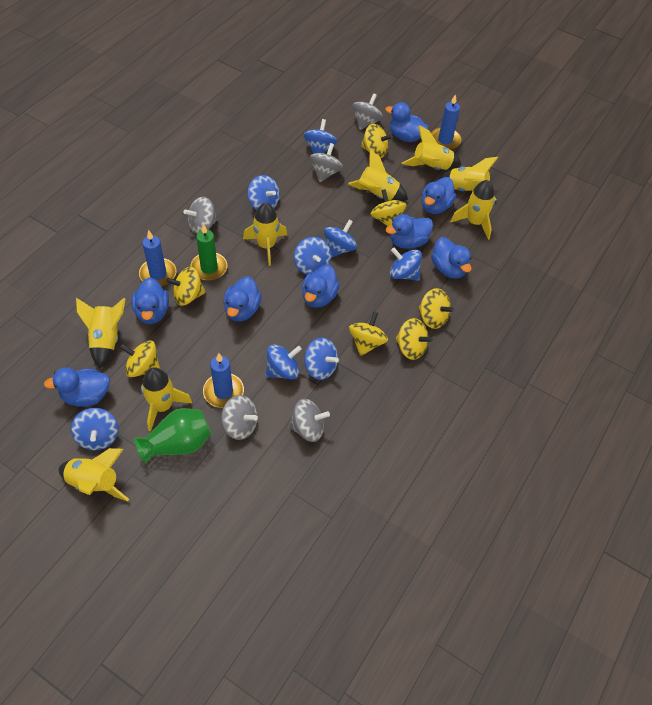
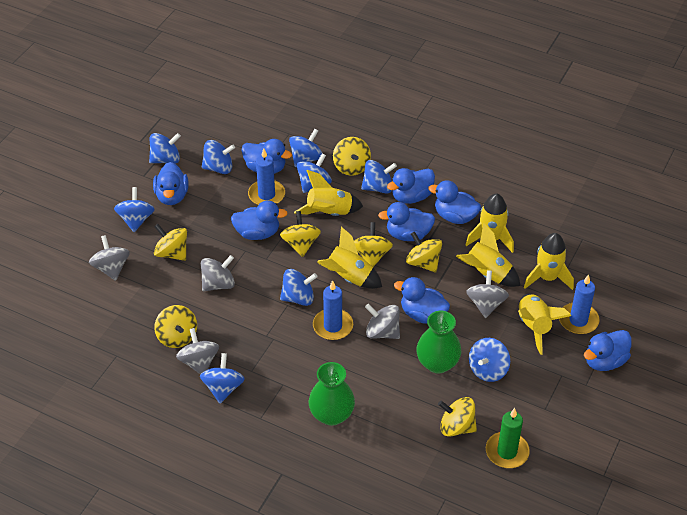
blue spinning top: [71,408,119,450] [247,175,280,210] [266,344,302,380] [294,237,331,275] [303,119,337,154] [304,337,339,380] [324,220,357,258] [390,248,422,280] = 8 -> [114,187,155,232] [149,133,181,164] [200,353,245,404] [202,140,235,174] [280,269,318,306] [289,129,322,167] [297,153,332,193] [361,160,397,193] [469,338,510,382] = 9
green vase: [134,408,211,464] = 1 -> [309,362,355,426] [416,311,461,374] = 2
yellow rocket: [59,448,129,501] [76,298,126,368] [141,367,192,432] [243,203,287,266] [348,149,408,201] [402,125,462,170] [439,157,498,200] [451,180,495,240] = 8 -> [294,170,363,216] [317,227,382,289] [456,223,520,287] [466,194,514,253] [518,294,571,355] [524,233,574,290] = 6

